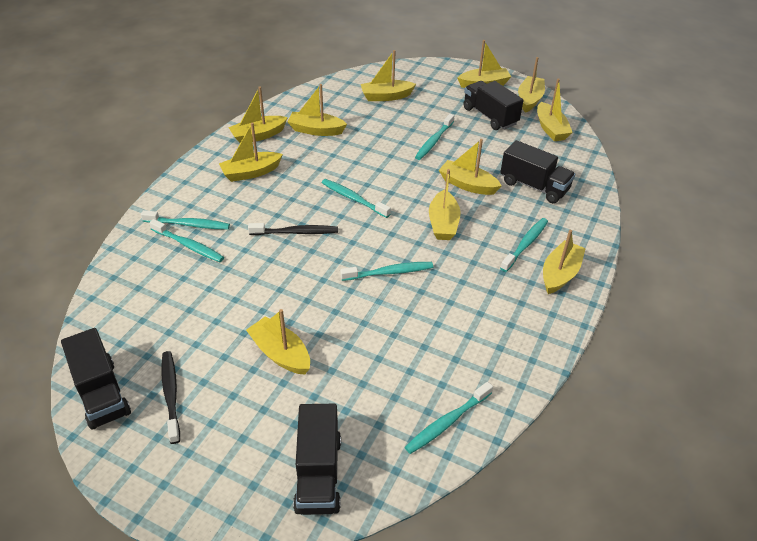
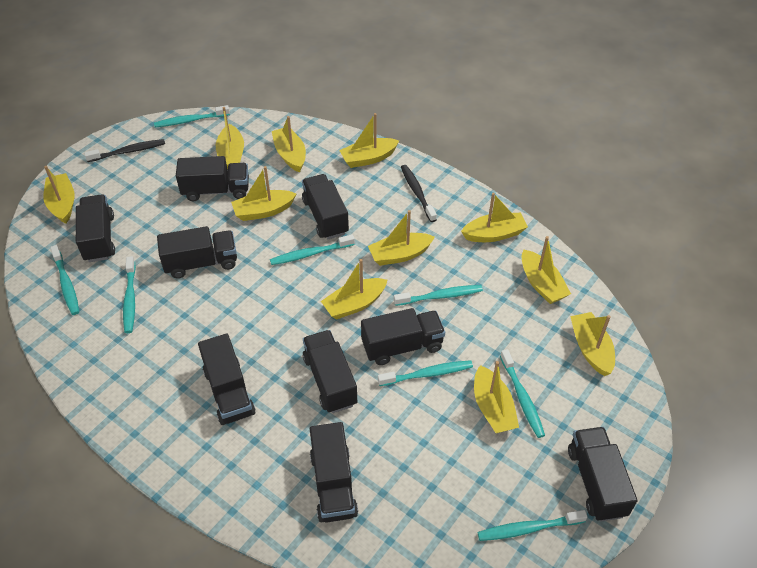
black truck: [61,328,131,430] [293,404,341,515] [463,81,524,130] [500,140,575,203] = 4 -> [76,194,115,262] [157,226,237,279] [176,156,249,201] [198,334,255,425] [302,174,349,239] [303,330,357,413] [310,422,358,522] [361,308,445,365] [568,427,638,522] = 9
turquoise toothbrush: [141,210,230,230] [149,219,224,262] [322,179,391,218] [340,262,433,281] [405,382,493,454] [415,114,454,160] [500,218,548,272] = 7 -> [50,245,79,315] [123,256,136,333] [154,105,230,128] [270,234,355,265] [378,360,473,386] [394,285,483,306] [478,510,588,541] [500,349,545,438] = 8

